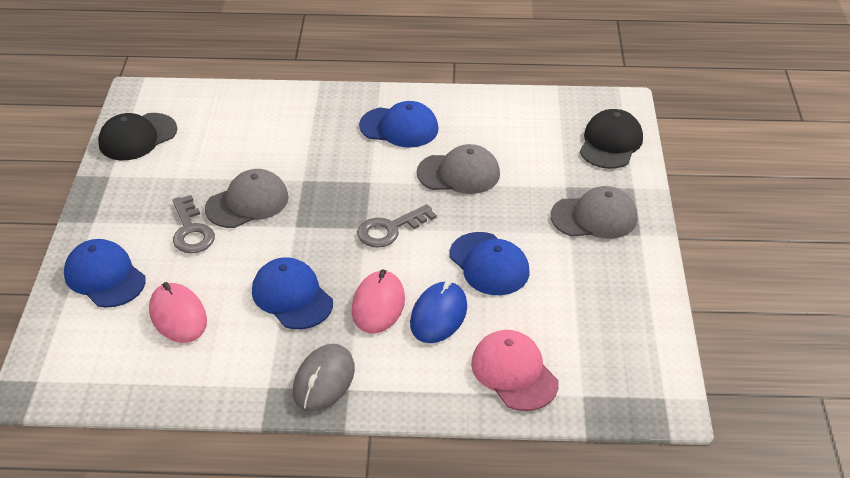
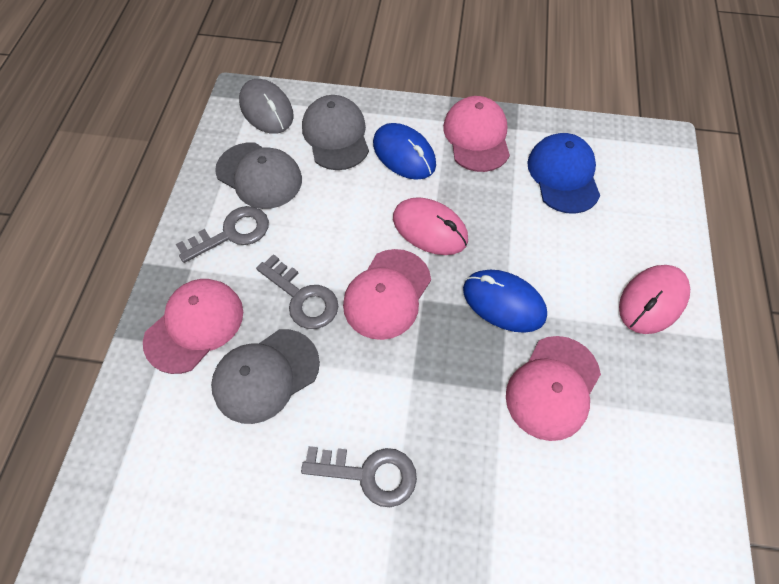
black cap: [98,113,177,160] [580,109,643,169] = 2 -> none = 0
blue cap: [64,239,146,308] [252,257,333,329] [359,101,439,148] [450,232,530,295] = 4 -> [527,133,600,214] = 1
blue mouse: [410,281,467,343] = 1 -> [373,123,436,180] [463,270,547,333] = 2
grey key: [172,195,215,253] [357,204,437,248] = 2 -> [176,206,269,263] [256,254,338,329] [301,446,417,507] = 3
pink cap: [471,330,558,411] = 1 -> [143,279,243,374] [343,249,431,340] [443,96,510,172] [506,336,601,441] = 4

